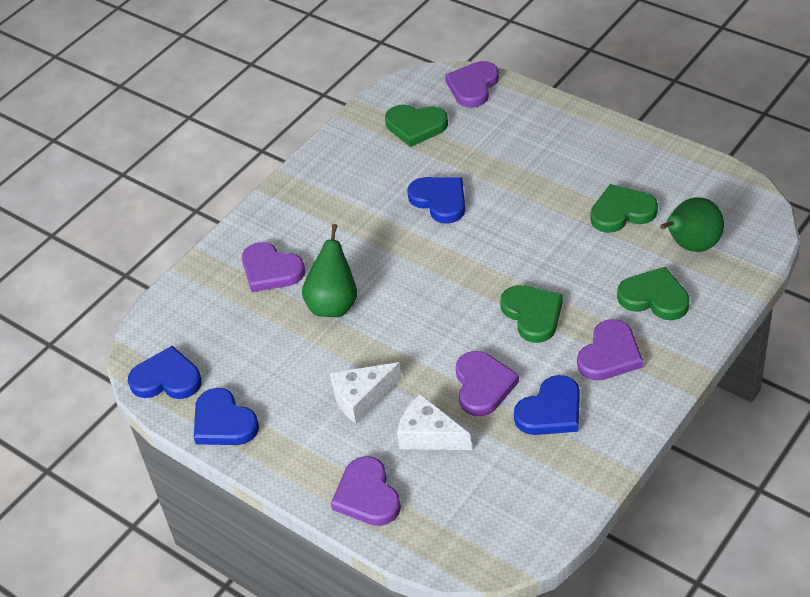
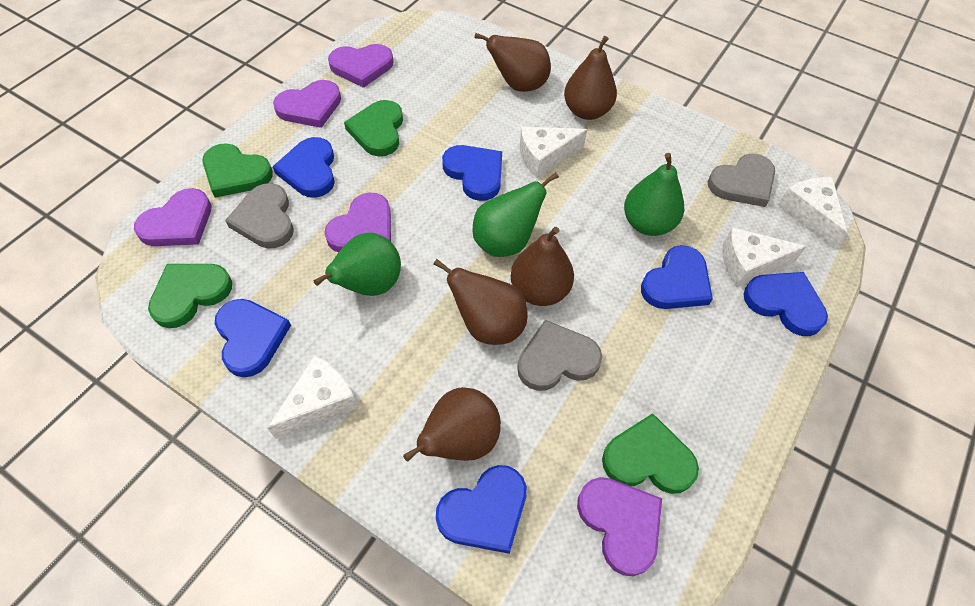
blue heart: [128,346,202,399] [194,388,259,445] [407,177,465,224] [514,375,580,435] = 4 -> [215,299,291,377] [273,137,335,198] [436,465,527,554] [442,145,502,201] [641,245,713,309] [743,272,828,336] = 6
brown pear: none = 0 -> [403,387,501,461] [433,259,528,345] [475,33,551,92] [511,227,574,306] [564,36,617,120] = 5
green pear: [302,224,357,317] [660,197,724,252] = 2 -> [313,232,401,296] [473,172,559,257] [624,153,684,236] = 3
grey heart: none = 0 -> [225,183,294,248] [517,320,602,391] [708,153,775,207] = 3
white cheese: [330,362,402,424] [397,394,472,450] = 2 -> [267,355,358,439] [520,127,587,178] [722,227,807,287] [778,177,847,248] = 4

